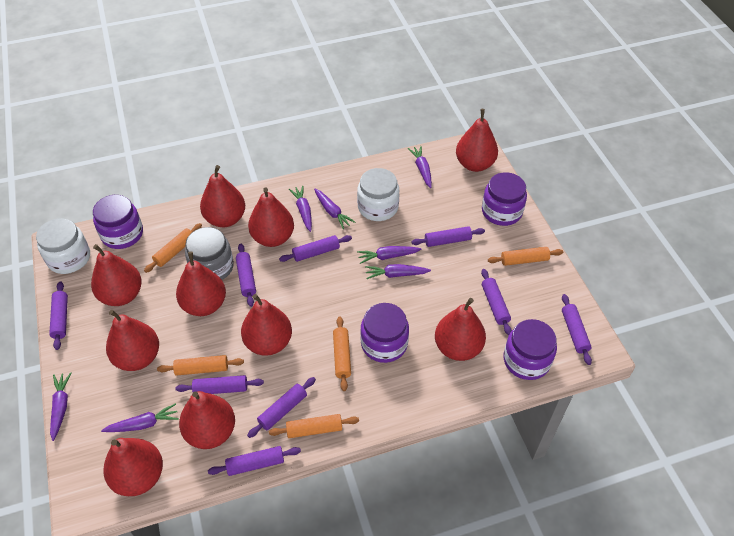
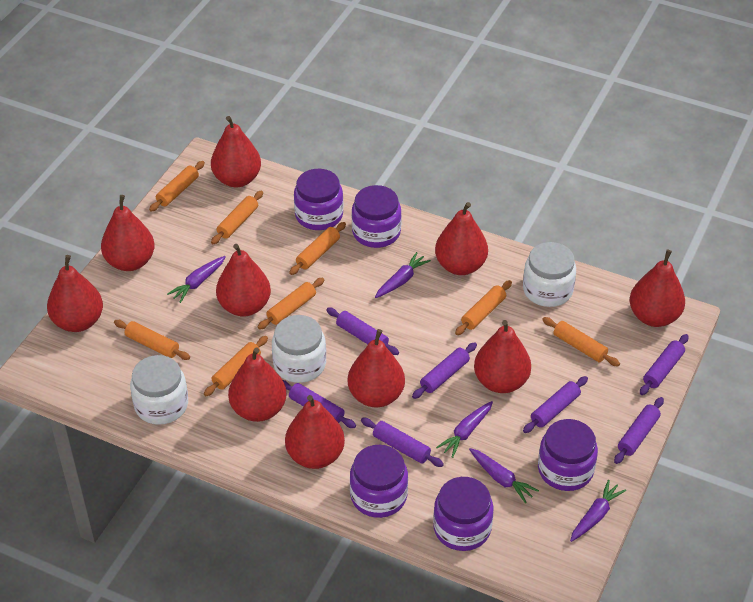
grey jar: [185,227,234,280] = 1 -> none = 0
orange rolling pin: [144,223,202,273] [157,355,244,376] [269,414,359,438] [333,316,351,391] [488,247,563,266] = 5 -> [114,320,190,360] [149,161,205,212] [204,336,268,396] [211,190,263,244] [258,278,324,330] [289,222,346,275] [455,280,512,335] [542,317,620,366] = 8
purple carrot: [50,372,72,441] [101,403,179,432] [289,186,312,232] [314,189,355,229] [357,246,421,264] [365,264,431,279] [408,146,432,188] = 7 -> [167,256,226,303] [375,252,431,298] [436,401,493,458] [469,448,539,503] [570,480,626,542] = 5
purple jar: [93,195,143,249] [360,303,409,363] [482,172,527,226] [504,319,557,380] = 4 -> [294,169,343,230] [350,445,408,518] [352,185,402,248] [433,477,494,551] [538,419,598,491] = 5
purple rolling pin: [49,281,68,350] [175,375,264,394] [208,446,301,476] [236,244,256,307] [247,377,316,438] [279,235,352,262] [411,226,485,247] [481,269,512,335] [562,294,592,365] = 9 -> [283,380,356,428] [326,308,399,355] [361,418,444,467] [412,342,477,399] [523,376,588,433] [614,397,664,464] [640,334,688,395] = 7
white jar: [36,218,90,274] [357,168,399,221] = 2 -> [130,355,188,425] [272,315,326,383] [523,242,576,307] = 3

